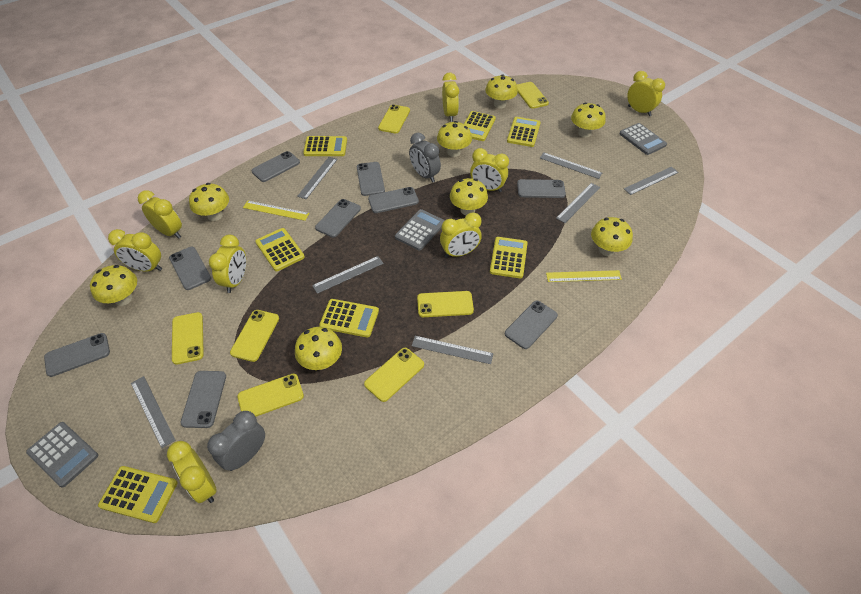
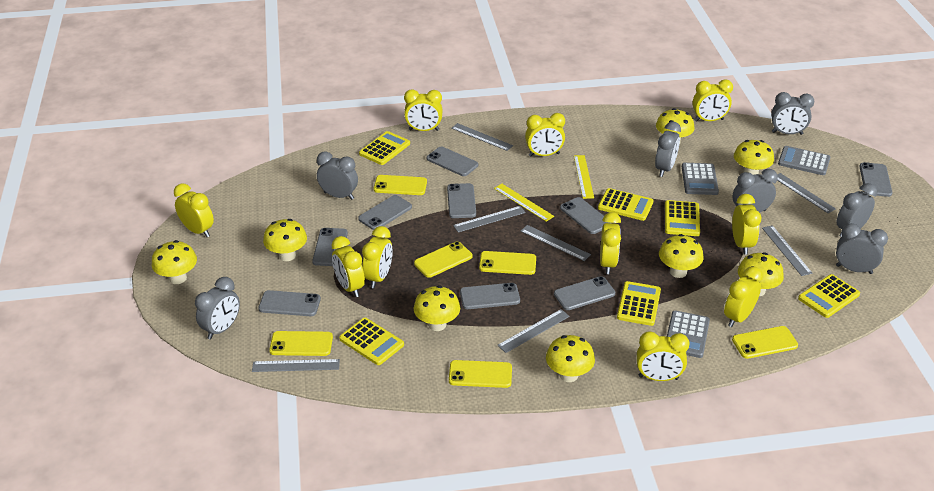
grey clock: [207,411,265,471] [409,133,441,183] = 2 -> [195,277,240,340] [317,151,358,200] [655,122,681,177] [733,169,778,213] [771,92,814,135] [836,223,888,274] [837,183,877,237] = 7
yellow calculator: [98,466,177,523] [255,228,305,271] [303,136,347,156] [319,299,379,338] [464,111,496,141] [490,237,528,278] [507,117,541,147] = 7 -> [339,318,404,365] [359,131,410,165] [598,188,653,221] [617,281,661,326] [665,200,700,236] [798,274,860,318] = 6
yellow clock: [108,229,162,272] [138,190,182,239] [167,441,217,503] [209,235,246,293] [440,212,482,258] [442,72,459,122] [470,148,509,192] [627,71,665,116] = 8 -> [174,183,214,237] [332,236,365,297] [362,226,393,288] [404,89,443,131] [525,113,565,157] [600,212,621,274] [637,331,690,381] [692,79,733,122] [724,266,763,327] [732,194,761,255] = 10
yellow phone: [172,312,204,365] [230,310,279,362] [237,374,304,417] [364,348,424,402] [378,104,410,133] [417,291,474,317] [517,82,549,109] = 7 -> [269,331,333,356] [374,175,427,195] [414,242,472,278] [449,360,512,388] [479,251,536,275] [732,326,798,359] = 6

